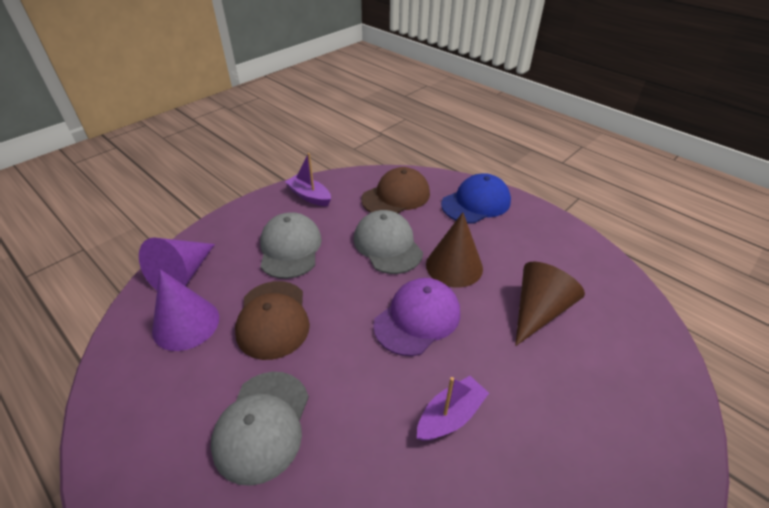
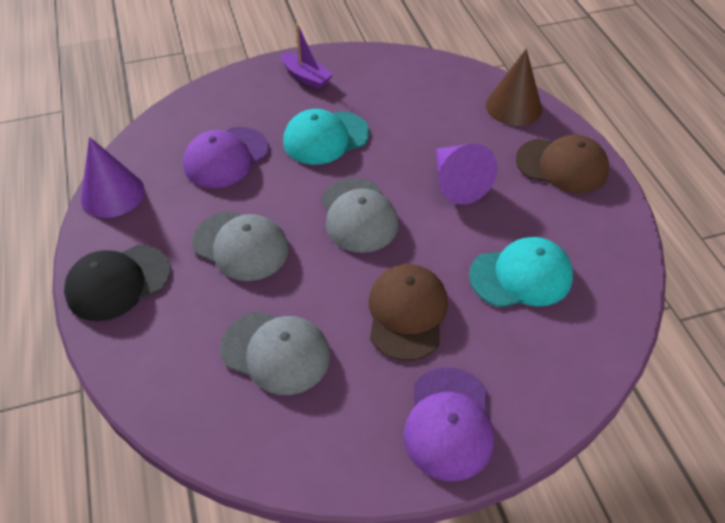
black cap: none = 0 -> [64,245,171,321] = 1
blue cap: [441,173,511,223] = 1 -> none = 0
brown cone: [426,212,483,288] [515,261,585,346] = 2 -> [486,49,542,126] = 1
purple boat: [285,153,331,206] [417,376,489,441] = 2 -> [281,23,333,89] = 1
purple cap: [373,278,460,356] = 1 -> [183,127,269,188] [404,367,494,481] = 2
turquoise cap: none = 0 -> [283,109,370,165] [469,237,573,308] = 2

